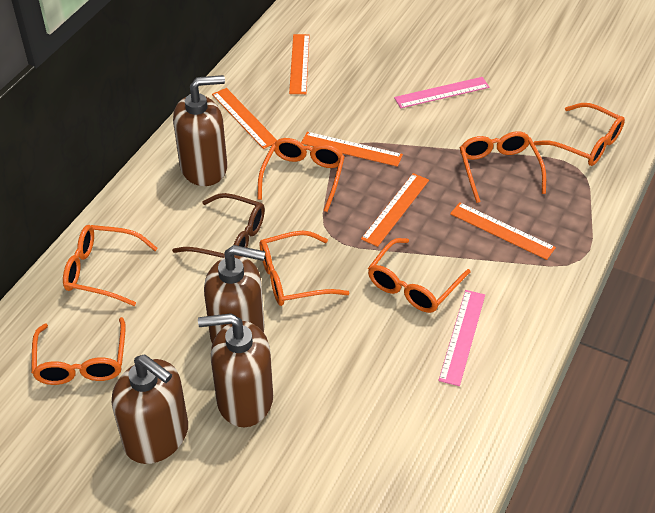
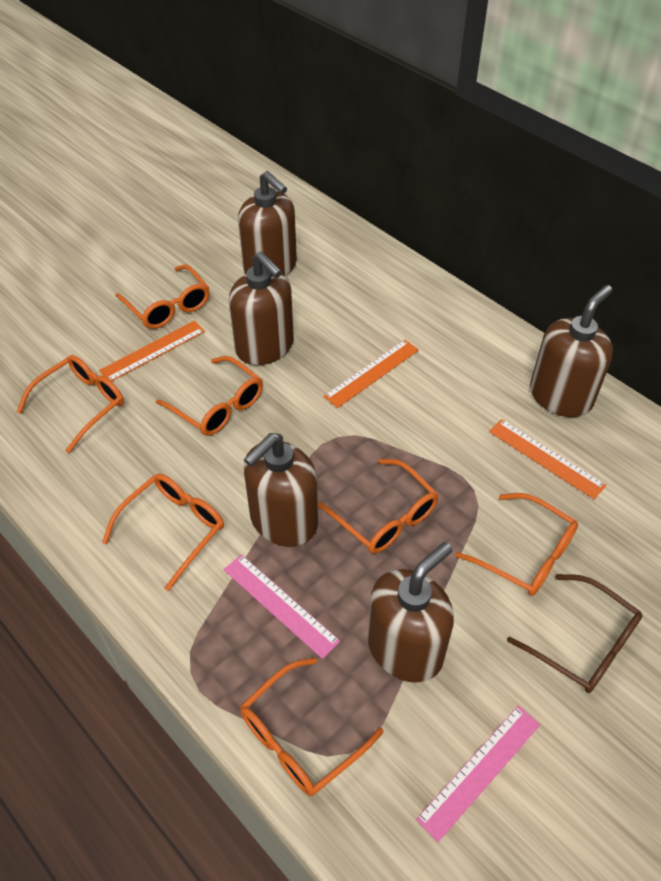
brown soap dispenser: [112,355,188,464] [173,75,227,186] [198,313,273,427] [204,245,266,344] = 4 -> [229,251,294,365] [238,171,297,276] [243,433,318,547] [367,542,454,683] [530,285,613,417] = 5
orange ruler: [212,88,277,149] [289,34,310,94] [301,132,403,167] [361,173,429,247] [450,202,556,260] = 5 -> [99,320,205,382] [323,340,419,408] [489,419,606,499] = 3

